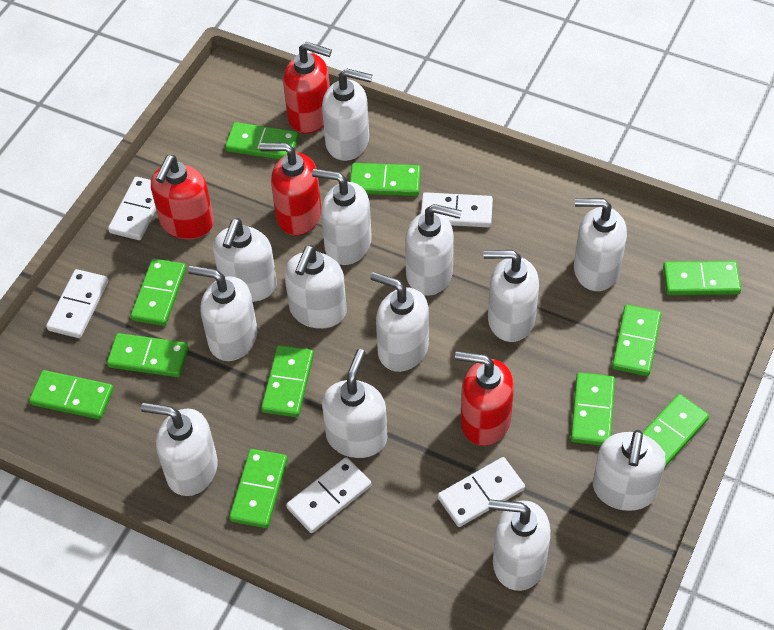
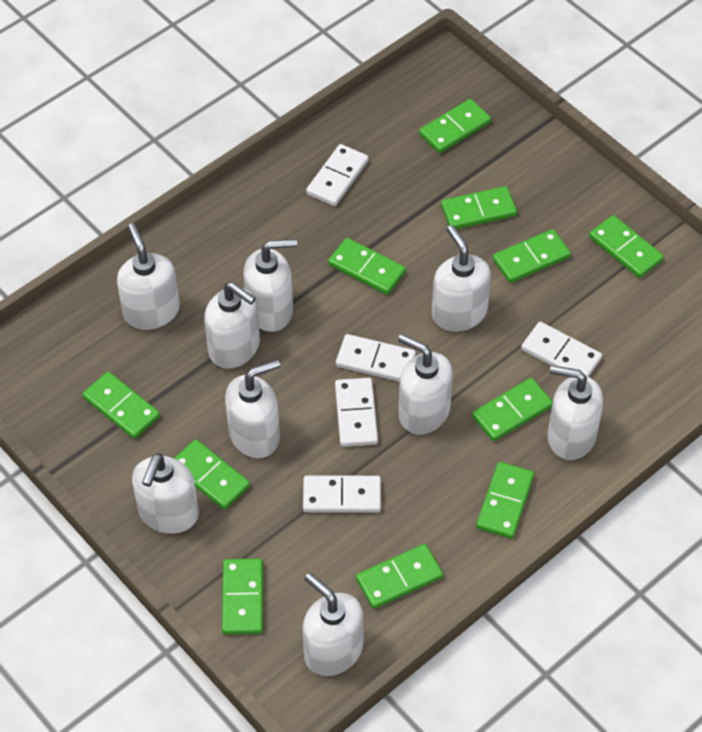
red soap dispenser: [151,155,214,239] [259,143,321,236] [283,42,332,134] [455,351,514,446] = 4 -> none = 0
white soap dispenser: [141,403,218,496] [188,265,257,361] [213,218,277,302] [284,245,347,329] [312,169,372,265] [322,68,372,161] [322,349,387,458] [370,272,429,372] [405,204,462,296] [484,250,539,342] [489,500,551,591] [574,198,627,291] [593,430,665,511] = 13 -> [117,223,180,330] [132,453,199,534] [204,282,260,368] [225,359,280,458] [243,239,297,332] [302,573,364,676] [398,334,453,435] [432,225,491,331] [548,365,603,460] = 9

